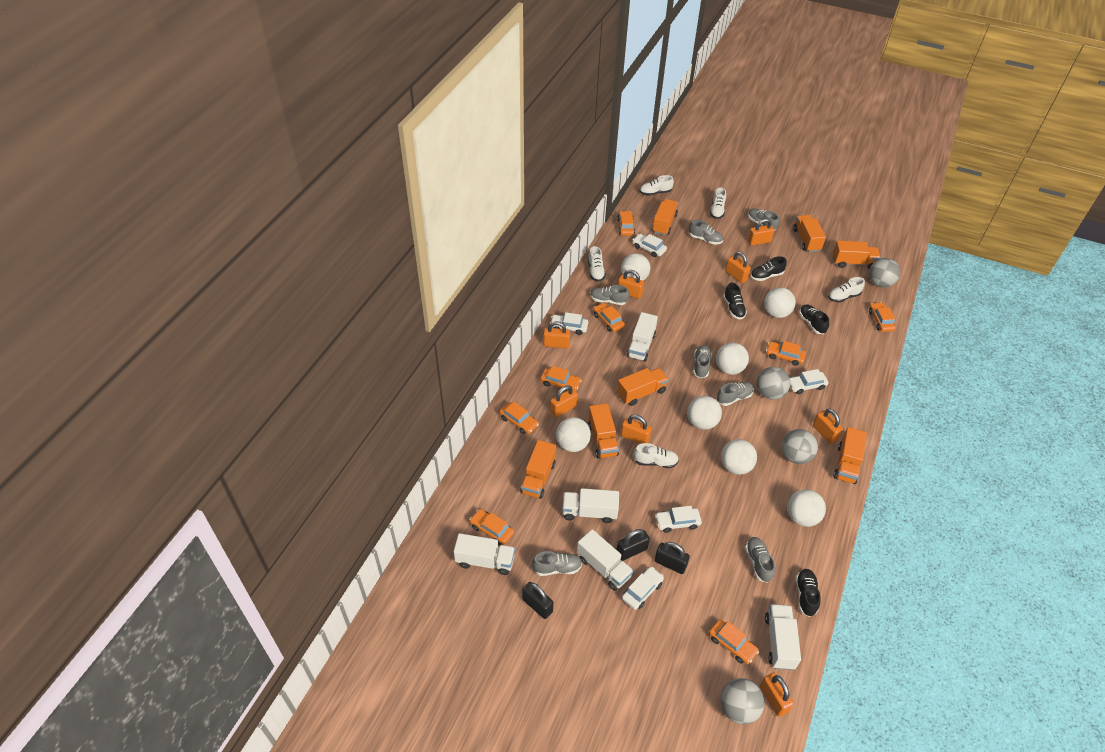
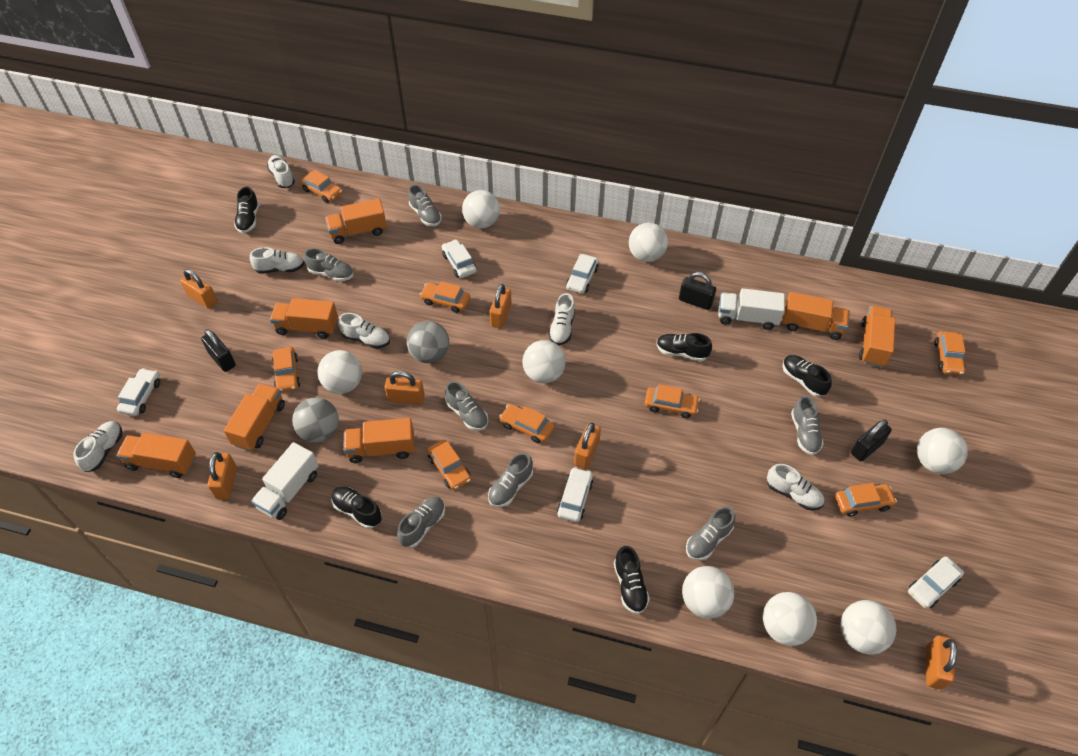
black shoe: [723,283,747,319] [751,256,787,281] [796,569,821,617] [799,304,829,334] = 4 -> [234,187,259,233] [331,487,382,529] [614,546,650,614] [656,333,712,361] [783,355,832,397] = 5
grey ball: [720,678,764,724] [756,367,790,400] [782,429,818,464] [869,258,900,288] = 4 -> [292,397,339,443] [407,321,449,363] = 2
orange padlock: [543,321,570,348] [550,385,578,418] [618,270,644,299] [621,415,652,444] [725,252,751,283] [748,219,775,246] [760,673,794,717] [813,408,843,444] = 8 -> [180,269,218,309] [207,452,237,499] [384,371,425,405] [489,284,512,328] [574,423,601,469] [926,636,957,690] = 6
white ball: [556,417,591,452] [621,253,650,281] [687,396,722,430] [716,342,749,375] [721,439,757,475] [764,287,796,318] [787,489,826,527] = 7 -> [317,350,362,394] [462,190,500,228] [523,340,566,383] [629,223,668,262] [682,566,734,619] [763,592,817,646] [840,600,896,654] [917,428,968,474] = 8
white shoe: [588,246,606,282] [633,443,679,468] [640,175,674,196] [709,187,726,219] [828,277,865,303] = 5 -> [74,421,122,472] [250,247,304,274] [267,155,295,188] [338,313,390,349] [548,293,575,345] [767,464,824,510] = 6
white truck: [454,533,515,575] [562,488,619,523] [577,529,633,591] [627,312,658,362] [765,604,801,670] = 5 -> [251,442,318,520] [718,288,785,330] = 2

